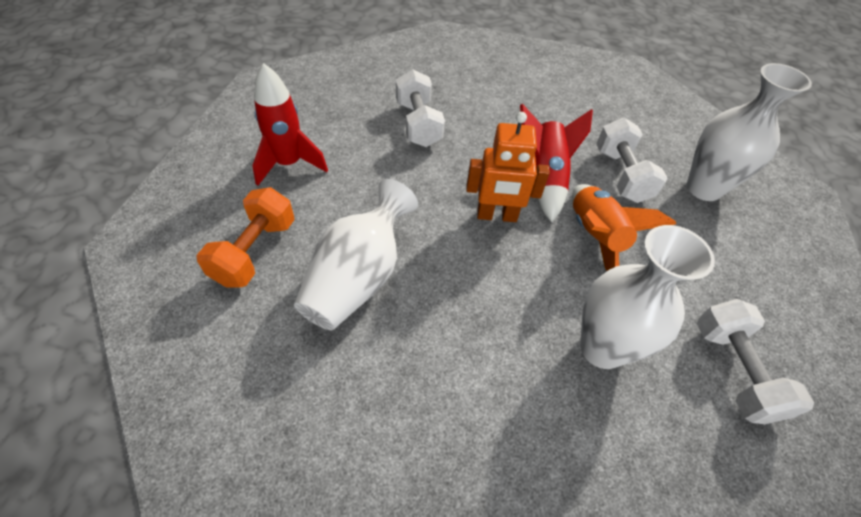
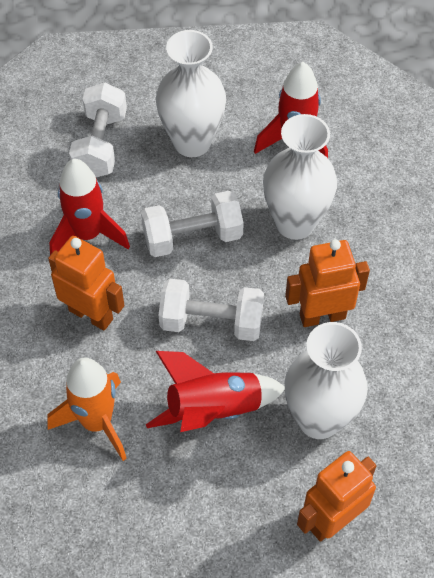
orange dumbbell: [196,187,295,288] = 1 -> none = 0
orange robot: [466,112,550,222] = 1 -> [48,236,125,331] [285,239,370,327] [297,451,376,542] = 3
red rocket: [252,63,328,186] [520,103,593,222] = 2 -> [50,159,130,255] [146,351,285,432] [254,62,328,158] = 3

